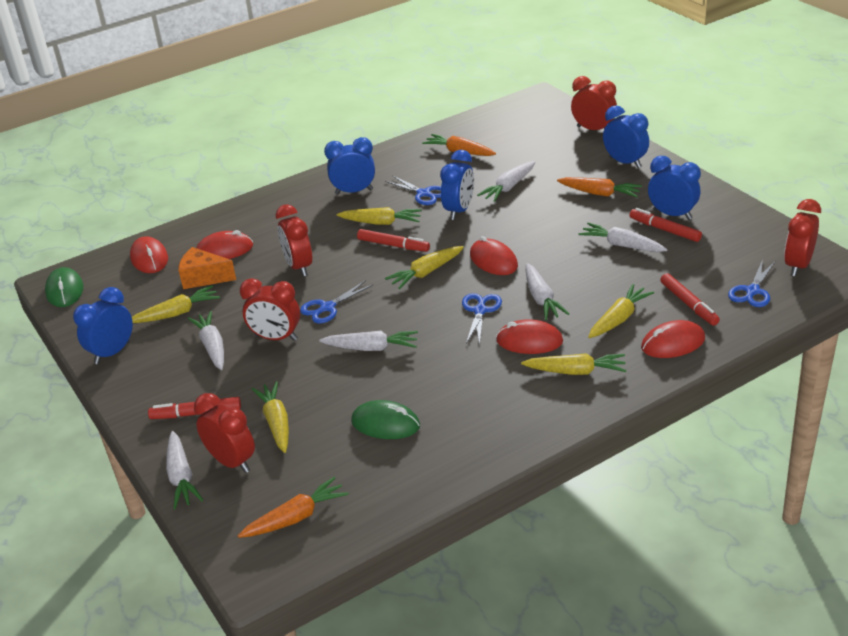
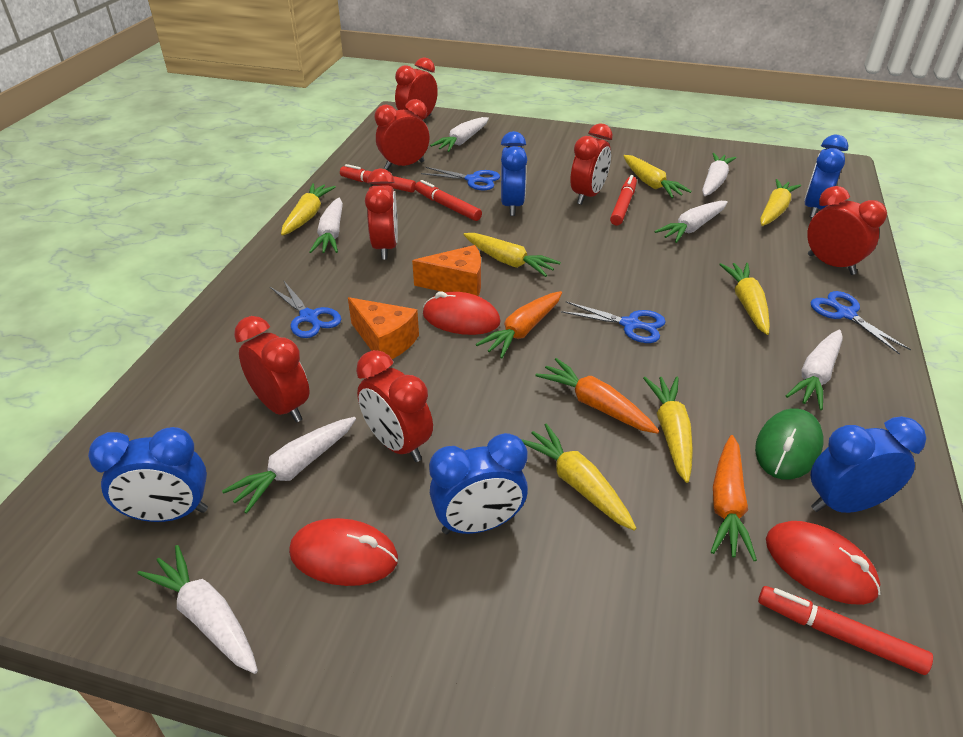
green mouse: [45,267,83,307] [351,400,420,439] = 2 -> [755,408,823,480] = 1
orange cheese: [178,247,236,289] = 1 -> [348,297,419,359] [412,245,481,296] = 2
red clock: [194,393,255,473] [240,278,300,341] [276,204,312,277] [571,76,617,130] [784,199,821,277] = 5 -> [234,316,309,422] [356,350,433,462] [365,168,398,260] [375,99,429,170] [395,57,438,120] [570,123,613,205] [807,186,887,275] = 7
red mouse: [130,236,168,273] [196,230,253,259] [470,236,518,275] [496,319,563,354] [641,320,705,358] = 5 -> [289,518,398,586] [423,291,500,335] [766,521,880,605] = 3
white carrot: [166,431,203,509] [188,311,224,370] [319,331,418,351] [477,161,535,202] [526,263,569,320] [579,222,667,252] = 6 -> [137,545,258,674] [222,417,356,514] [309,198,343,253] [430,117,489,152] [654,201,728,243] [702,153,736,196] [786,330,843,410] = 7
yellow carrot: [132,285,220,323] [252,381,289,453] [337,207,422,225] [385,246,464,289] [521,353,627,375] [588,284,654,338] = 6 -> [281,183,336,236] [463,233,561,277] [521,423,637,531] [624,155,692,198] [643,377,693,483] [719,263,770,335] [760,179,801,226] = 7

